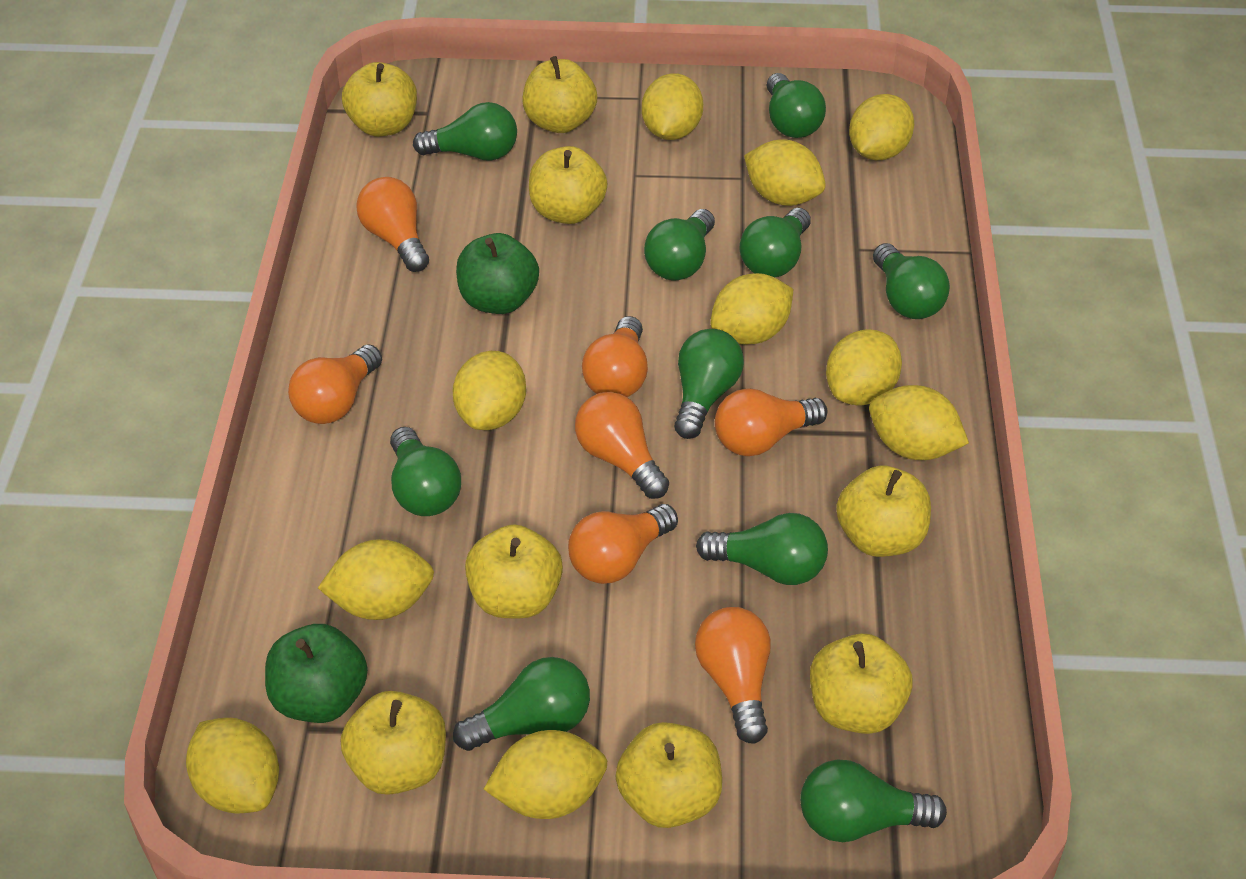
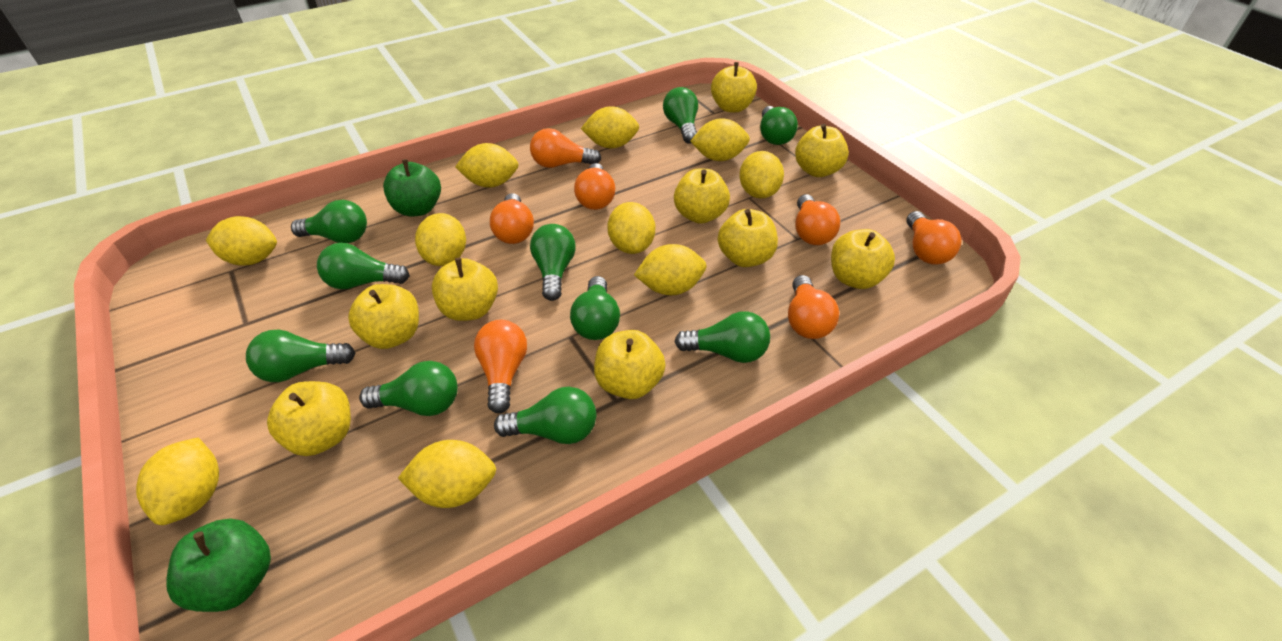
yellow apple: [341,691,446,795] [342,62,417,137] [465,525,563,618] [523,56,597,133] [529,146,607,224] [616,722,722,828] [810,634,912,734] [836,465,931,557] = 8 -> [267,381,351,456] [348,284,419,349] [432,258,498,321] [594,330,666,399] [674,169,730,224] [711,62,757,113] [718,209,778,267] [795,124,849,177] [831,229,895,289] = 9

